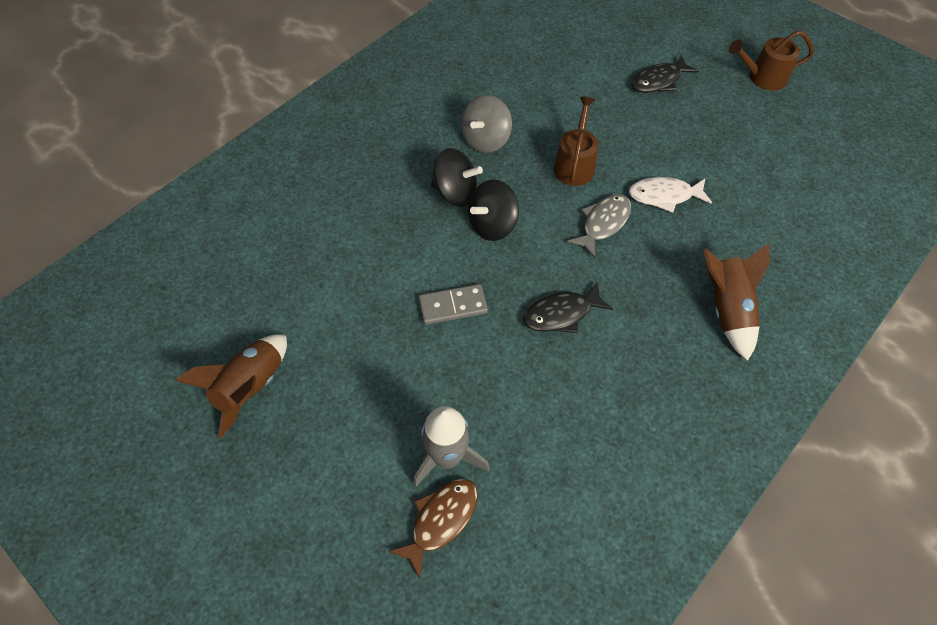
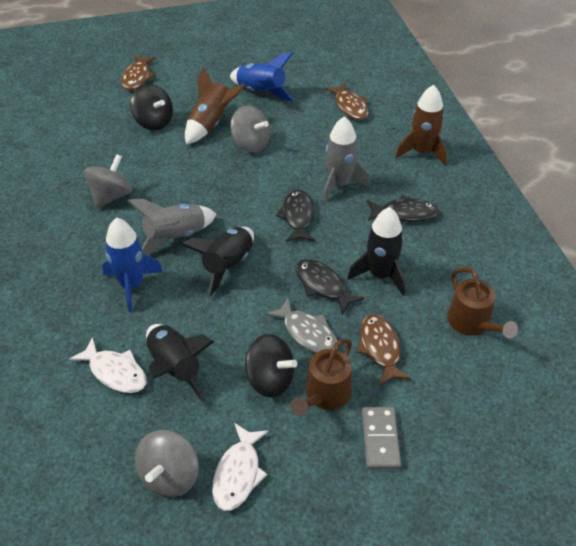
black fish: [523,282,613,333] [632,55,699,93] = 2 -> [276,189,315,242] [296,259,364,315] [367,195,439,222] = 3
black rocket: none = 0 -> [146,324,215,402] [181,227,254,297] [347,207,405,295] = 3
blue rocket: none = 0 -> [102,217,163,312] [230,52,294,102] = 2
brown fish: [388,479,478,579] = 1 -> [121,55,156,90] [325,83,369,120] [357,314,411,386] = 3
grey rocket: [413,406,490,488] = 1 -> [127,199,216,255] [322,116,370,202] = 2
grey spinning top: [461,95,512,153] = 1 -> [84,154,132,209] [135,430,199,497] [230,106,270,153] = 3
white fish: [629,177,712,213] = 1 -> [69,337,146,393] [212,423,269,511] = 2

